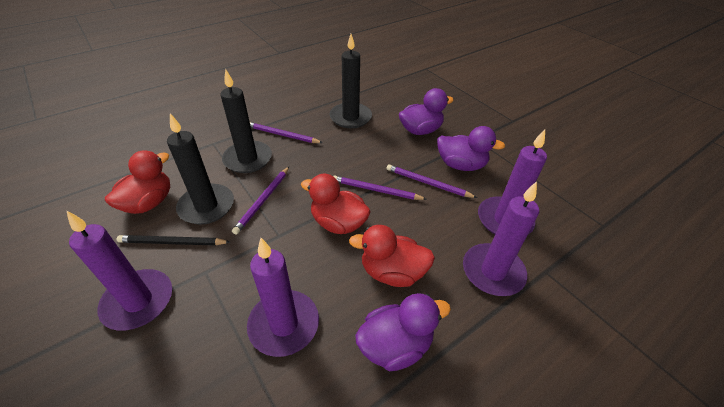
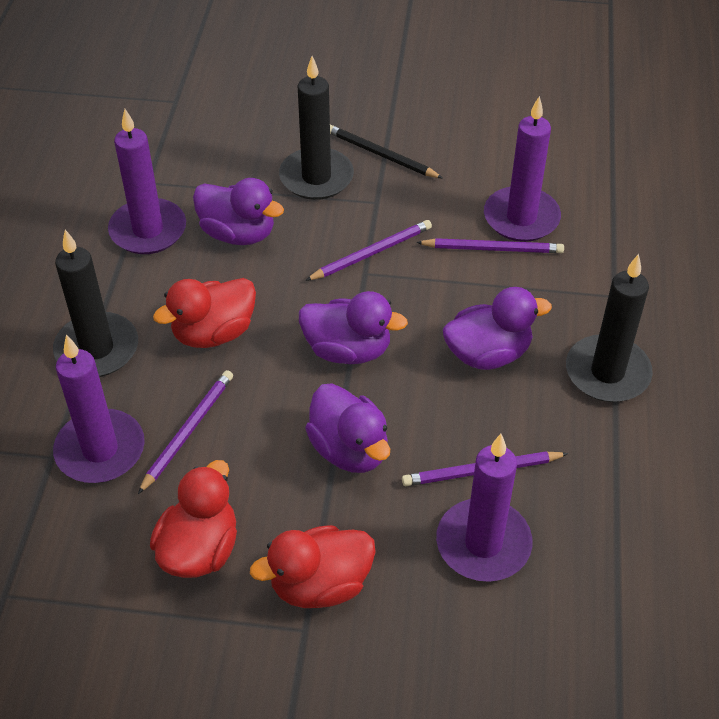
purple duck: [355,293,451,371] [399,88,454,135] [437,126,505,171] = 3 -> [193,178,284,245] [299,291,408,364] [305,383,390,473] [443,287,552,370] = 4

